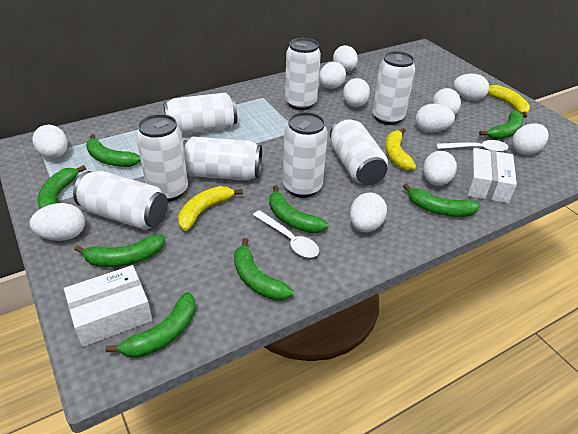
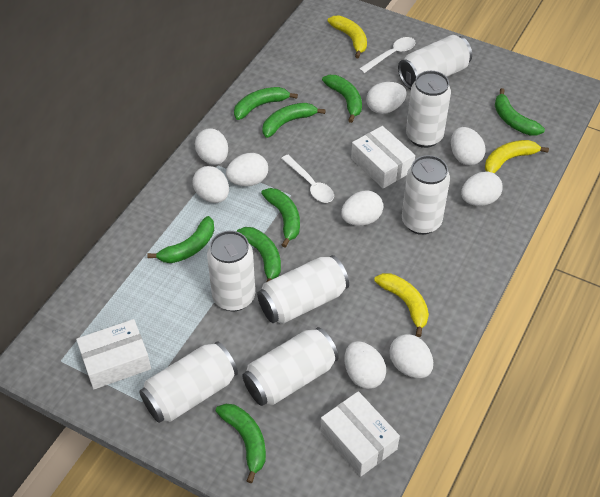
white box: [64,265,152,347] [467,148,517,203] = 2 -> [76,319,151,390] [321,391,400,477] [351,126,415,189] = 3
white can: [73,171,168,230] [136,114,188,202] [163,93,237,134] [183,136,262,181] [283,112,328,198] [285,38,321,110] [330,118,388,185] [372,51,415,125] = 8 -> [139,341,238,423] [207,231,255,312] [242,327,339,406] [257,255,349,324] [398,35,472,89] [402,155,450,235] [406,71,451,148] = 7
white egg: [30,203,85,241] [33,125,68,159] [319,62,346,89] [333,45,358,72] [343,78,370,107] [350,192,387,232] [416,104,455,133] [423,151,457,186] [432,88,461,114] [453,74,489,101] [512,123,549,155] = 11 -> [193,166,229,203] [195,128,228,165] [226,153,268,186] [341,191,383,226] [344,341,386,389] [366,82,407,114] [389,334,433,378] [451,127,486,166] [461,172,503,206] = 9

